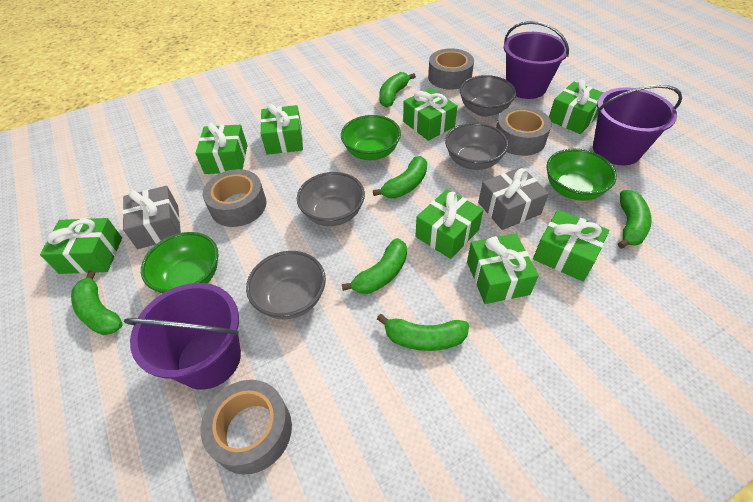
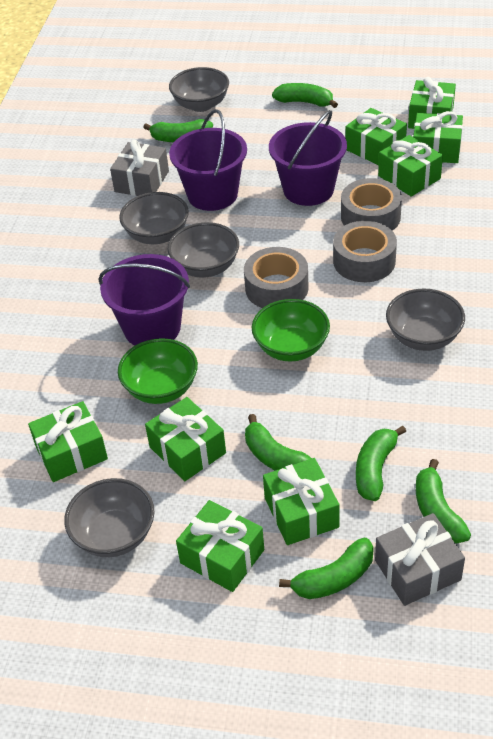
green bowl: [141,232,219,294] [341,115,401,160] [546,149,617,201] = 3 -> [118,338,198,404] [252,299,330,362] = 2
grey bowl: [246,251,326,319] [297,172,365,226] [445,123,509,170] [460,75,516,117] = 4 -> [64,478,155,557] [119,192,189,244] [168,222,239,278] [169,67,229,112] [386,288,465,351] = 5
grey tape: [200,380,292,475] [203,169,267,227] [428,48,474,90] [496,106,551,156] = 4 -> [244,247,309,308] [333,221,397,282] [341,178,402,231] = 3

